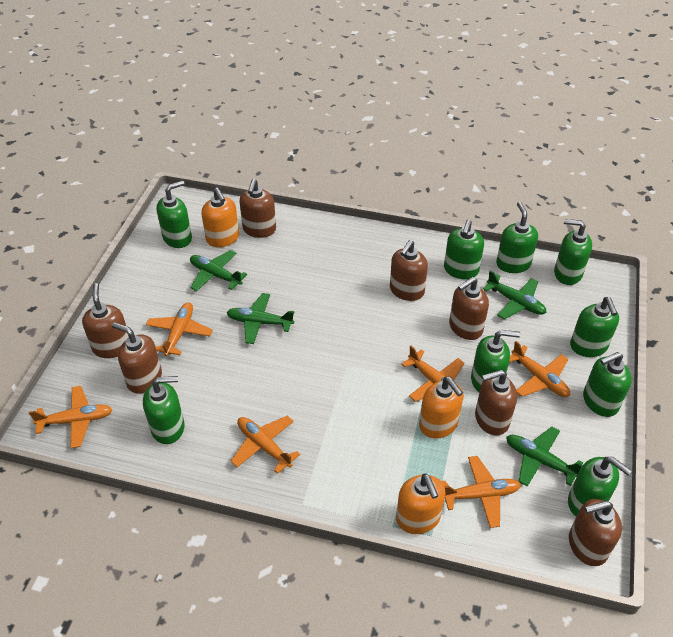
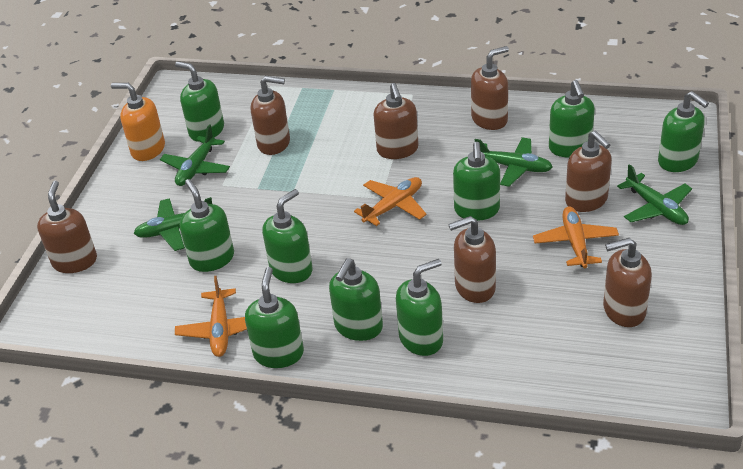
orange plane: [29,386,113,448] [146,302,213,356] [231,416,300,474] [401,346,465,402] [441,456,521,528] [509,341,570,397] = 6 -> [175,276,247,357] [354,177,427,226] [533,206,619,268] = 3
orange soap dispenser: [202,188,239,247] [396,473,445,534] [419,377,463,439] = 3 -> [111,83,165,161] = 1

